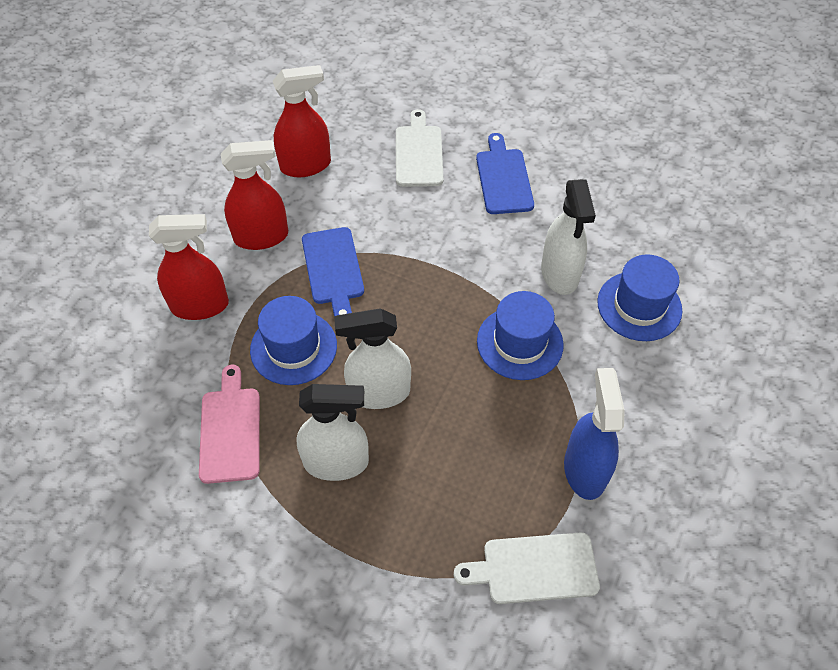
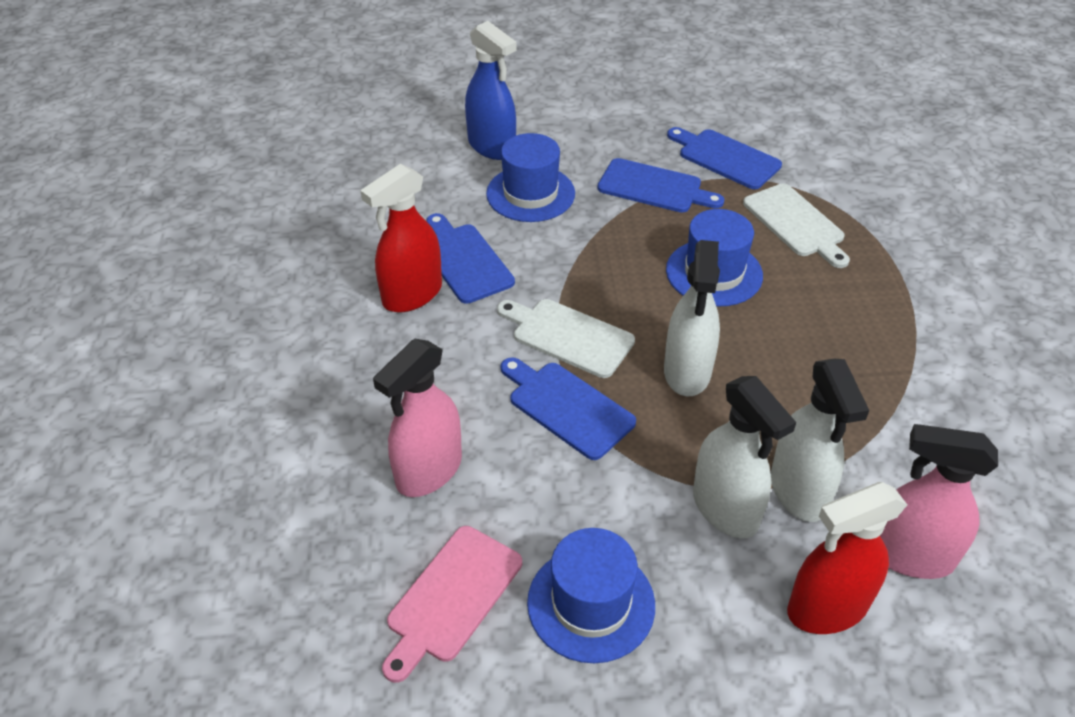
blue cutting board: [302,227,364,316] [476,133,534,214] = 2 -> [426,213,515,304] [501,357,636,460] [597,158,724,213] [667,127,782,189] = 4
pink spray bottle: none = 0 -> [373,339,462,497] [880,424,998,579] = 2
red spray bottle: [149,214,229,320] [221,140,288,250] [273,65,331,177] = 3 -> [360,164,442,312] [787,482,907,634] = 2

